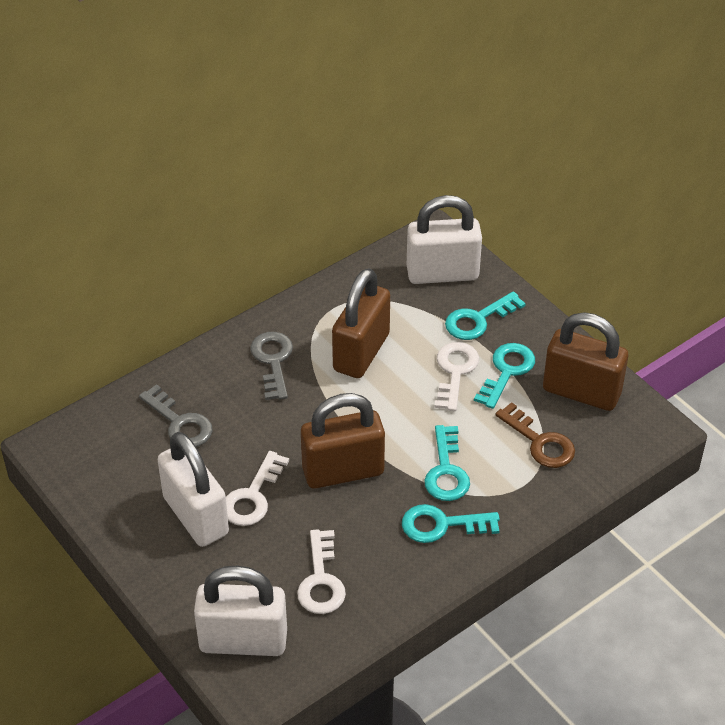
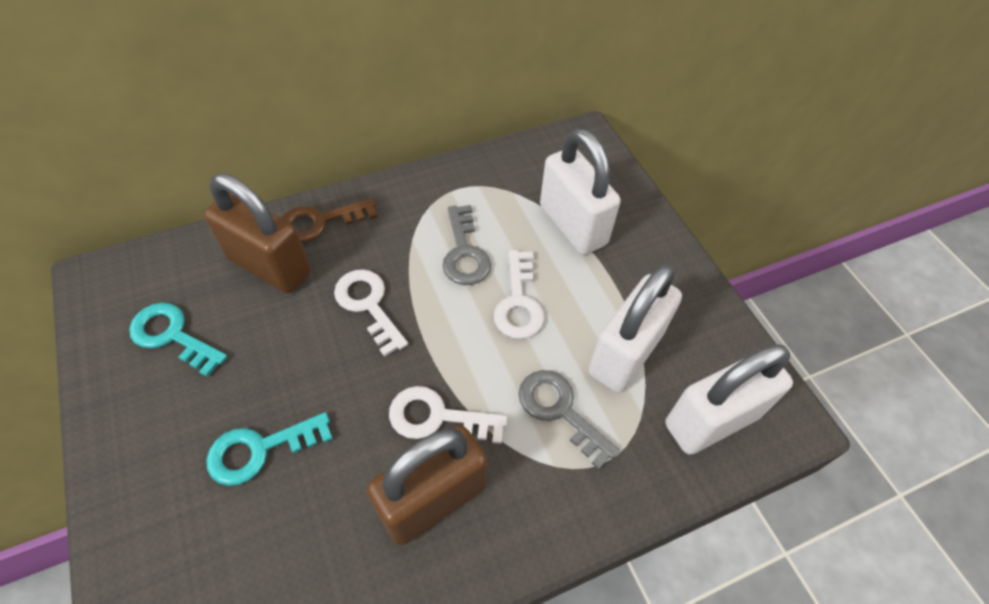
brown padlock: [301,393,385,489] [332,268,390,378] [543,312,628,411] = 3 -> [204,174,311,293] [367,425,487,545] = 2
turquoise key: [402,504,500,543] [424,425,470,501] [445,291,526,340] [474,343,535,409] = 4 -> [129,303,227,377] [206,412,333,486] = 2

